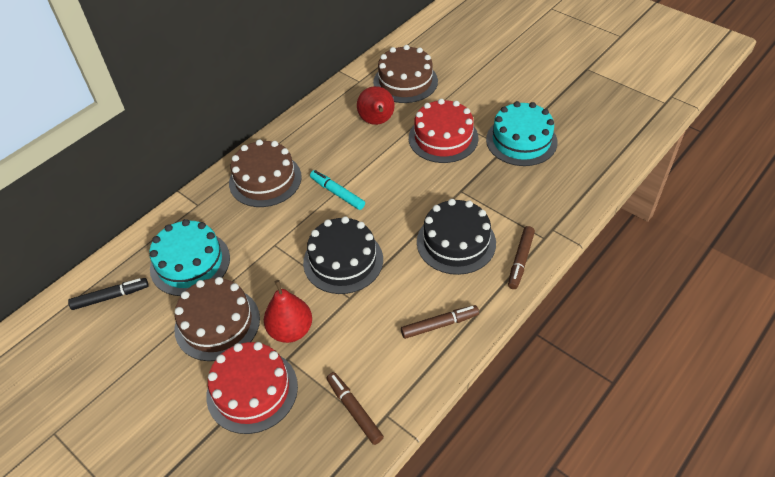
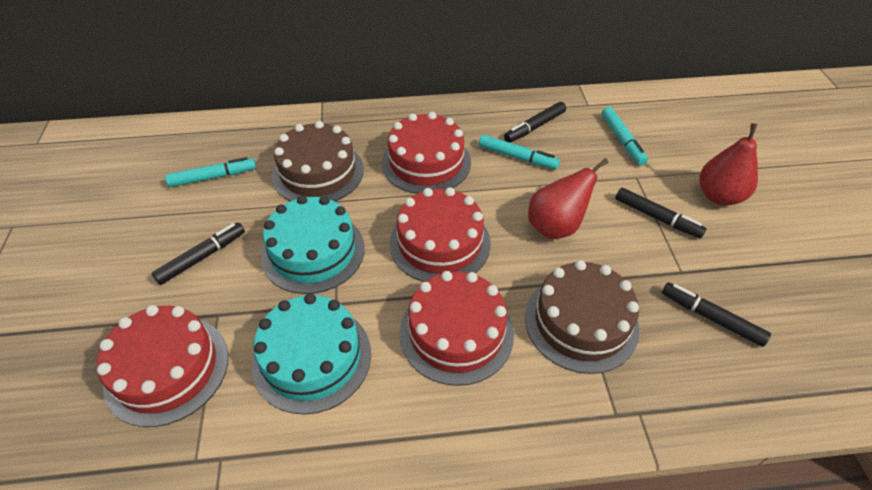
black cake: [303,216,383,294] [417,199,496,275] = 2 -> none = 0
black marker: [68,278,149,310] = 1 -> [152,222,245,285] [504,102,566,143] [615,188,707,239] [662,282,771,347] = 4
brown cake: [174,277,260,361] [229,139,302,207] [373,45,438,103] = 3 -> [272,121,364,202] [525,260,639,374] = 2
brown marker: [327,372,384,445] [401,305,479,339] [508,226,535,289] = 3 -> none = 0
red cake: [206,342,298,434] [409,99,479,163] = 2 -> [97,305,228,427] [382,112,471,194] [390,187,491,282] [400,271,514,386] = 4
turquoise marker: [310,170,365,210] = 1 -> [165,157,256,187] [479,135,560,169] [602,107,648,165] = 3

